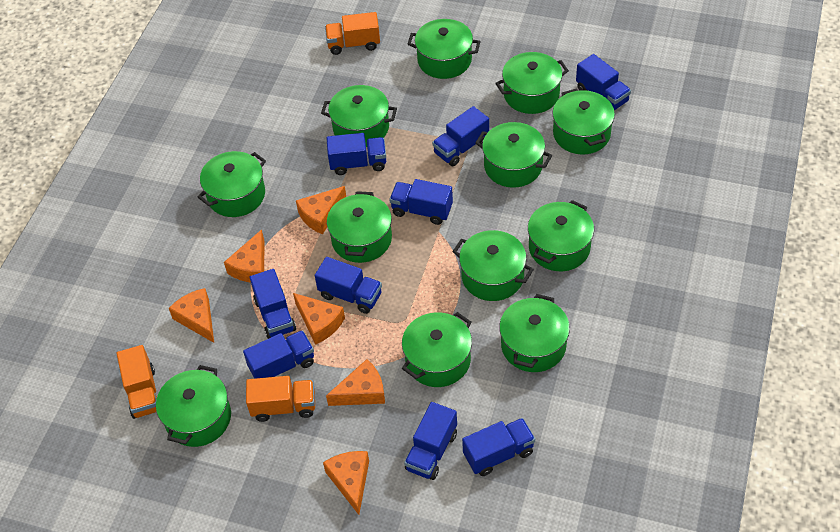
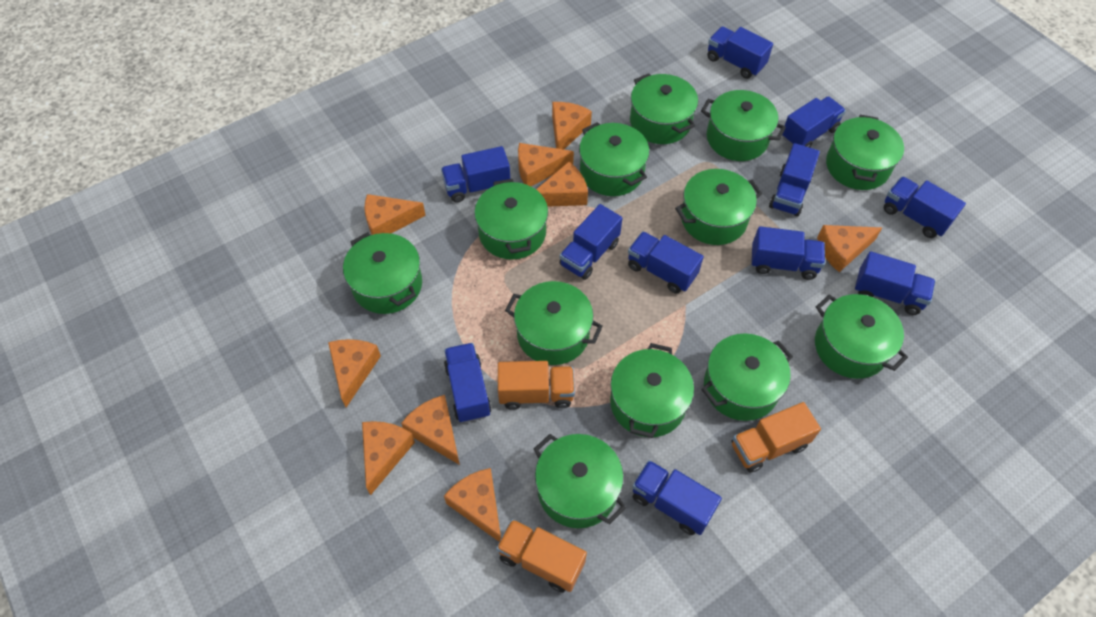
blue truck: [243,330,314,379] [250,269,296,339] [315,257,382,314] [327,133,386,175] [389,179,453,225] [404,402,457,480] [432,106,489,166] [462,418,535,476] [576,54,631,110] = 9 -> [441,146,510,203] [444,343,492,423] [559,204,623,280] [628,231,704,294] [632,460,722,535] [707,26,773,79] [752,226,825,280] [769,143,820,216] [782,96,846,148] [855,251,935,315] [884,177,966,238] = 11
orange cheese: [169,288,214,343] [224,229,265,283] [293,293,345,345] [296,186,346,235] [323,451,369,515] [326,359,385,406] = 6 -> [328,339,381,407] [362,421,415,495] [364,194,426,235] [401,395,460,465] [444,468,501,542] [518,143,574,186] [536,162,588,207] [552,102,592,150] [817,225,882,272] = 9

